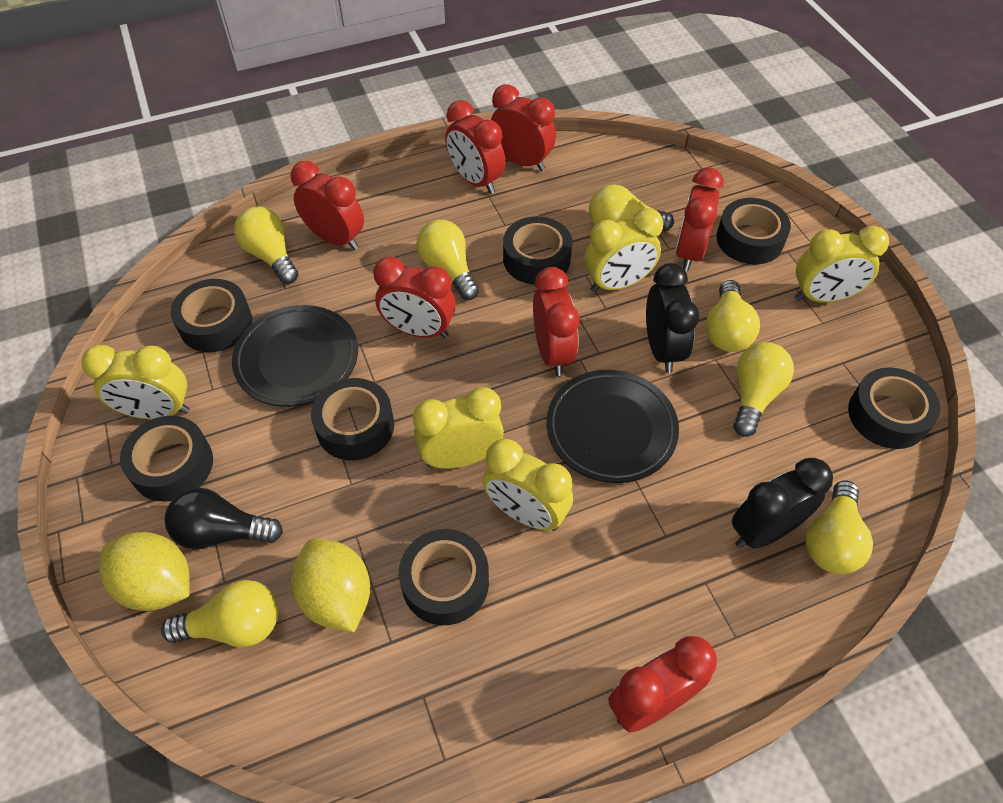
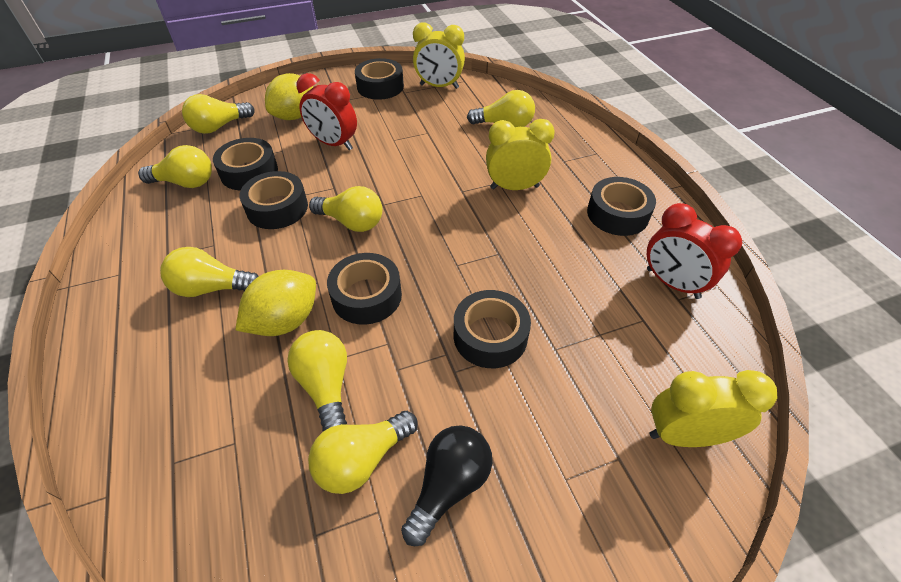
black clock: [646,263,699,373] [732,458,833,549] = 2 -> none = 0
black plate: [232,305,358,407] [547,370,679,483] = 2 -> none = 0
black tape: [120,416,213,502] [171,279,252,352] [311,378,394,460] [399,529,489,625] [503,216,572,285] [716,198,791,265] [848,367,940,449] = 7 -> [213,138,278,190] [239,171,308,229] [327,253,402,325] [355,58,404,100] [454,290,531,368] [587,177,656,236] = 6
red clock: [291,161,364,250] [373,256,456,338] [445,100,506,194] [491,84,556,171] [533,267,580,376] [608,636,717,732] [676,168,724,271] = 7 -> [296,73,357,150] [647,203,742,299] = 2
yellow clock: [82,345,190,419] [413,387,504,469] [482,439,573,531] [585,208,663,292] [795,226,889,303] = 5 -> [413,22,465,89] [486,119,555,190] [650,370,777,447] = 3

